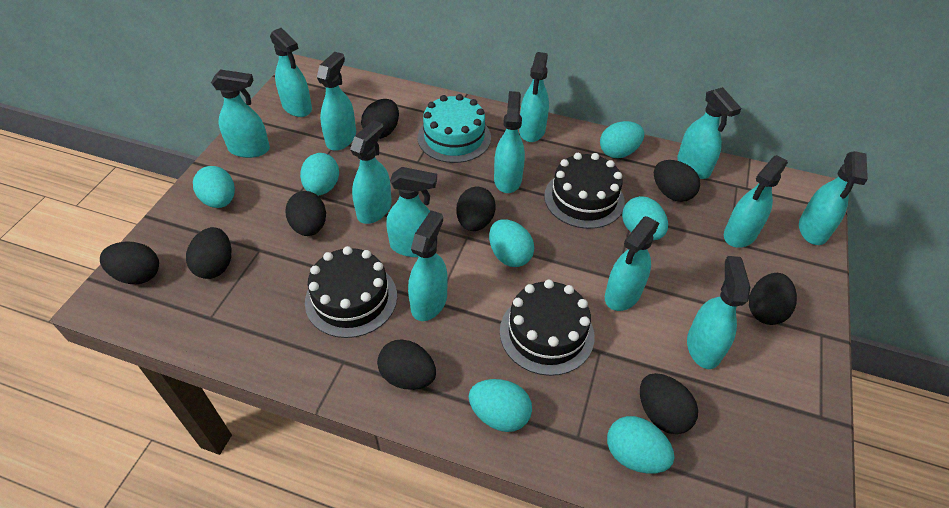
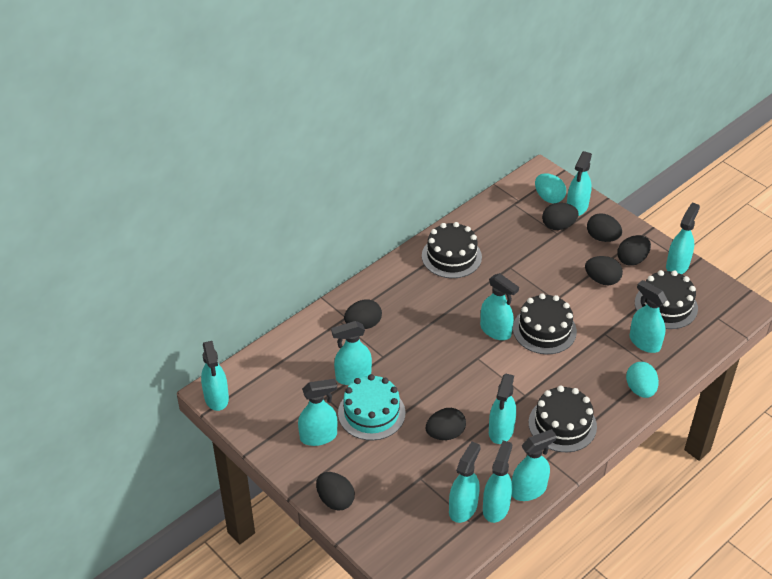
black cake: [305,246,397,338] [500,280,594,376] [544,153,625,229] = 3 -> [422,222,482,278] [513,293,577,354] [528,386,597,452] [635,270,698,329] = 4
black egg: [100,241,159,284] [186,227,231,279] [285,191,326,236] [361,99,399,139] [377,339,436,390] [456,187,496,231] [640,373,698,434] [654,160,700,202] [749,273,797,325] = 9 -> [316,472,355,511] [344,300,382,329] [426,408,466,440] [542,203,579,230] [585,256,623,285] [587,213,622,242] [617,235,651,266] = 7
turquoise egg: [193,166,235,208] [300,153,339,195] [469,379,532,432] [489,219,534,267] [600,121,644,158] [607,416,674,474] [622,196,668,240] = 7 -> [535,173,566,203] [626,362,659,398] = 2
turquoise spray bottle: [211,69,270,158] [270,28,312,117] [317,52,356,151] [350,120,392,224] [386,167,437,257] [408,211,448,321] [494,91,525,193] [519,52,549,142] [605,216,660,311] [677,87,742,179] [687,256,750,369] [724,155,788,248] [799,151,868,245] = 13 -> [201,341,229,411] [298,379,337,446] [331,321,372,385] [449,442,481,523] [480,273,519,340] [483,440,512,523] [489,374,516,444] [512,429,557,501] [567,151,592,216] [629,280,667,353] [666,202,700,274] = 11

